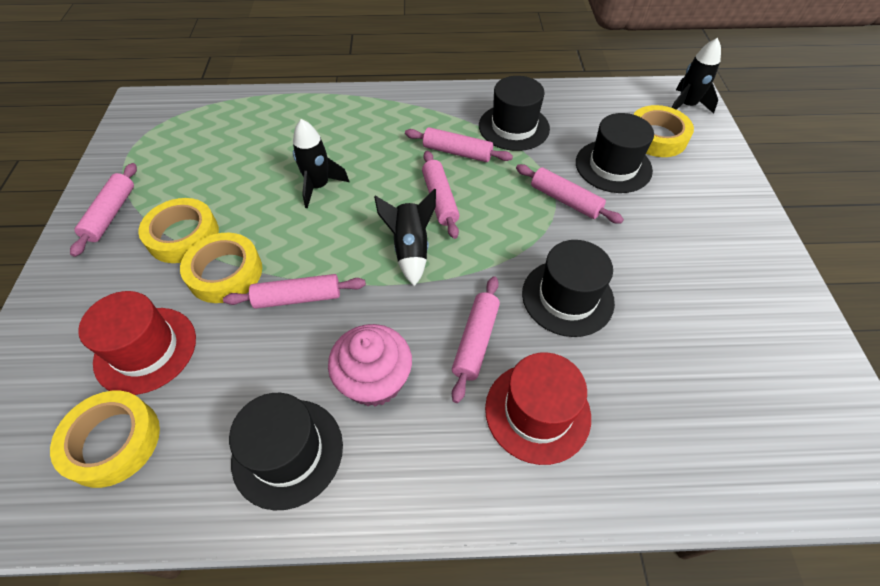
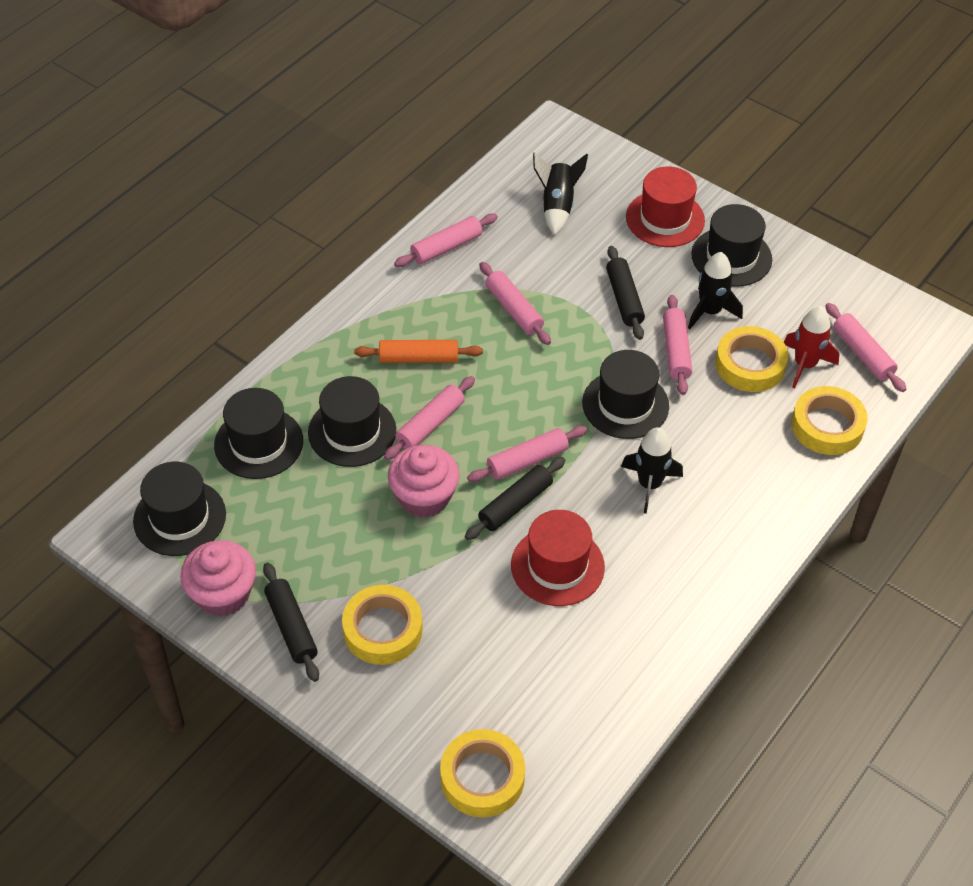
black hat: [229,393,343,510] [479,76,550,151] [522,240,615,337] [576,113,654,193] = 4 -> [133,461,226,556] [214,388,303,479] [308,376,396,467] [582,350,669,439] [691,204,772,287] = 5
black rolling pin: none = 0 -> [263,563,319,682] [465,457,565,540] [606,246,645,340] = 3
orange rolling pin: none = 0 -> [354,340,483,363] = 1
pink cupcake: [328,324,412,407] = 1 -> [180,540,256,617] [388,445,460,518] = 2
red rocket: none = 0 -> [784,306,839,389] = 1

